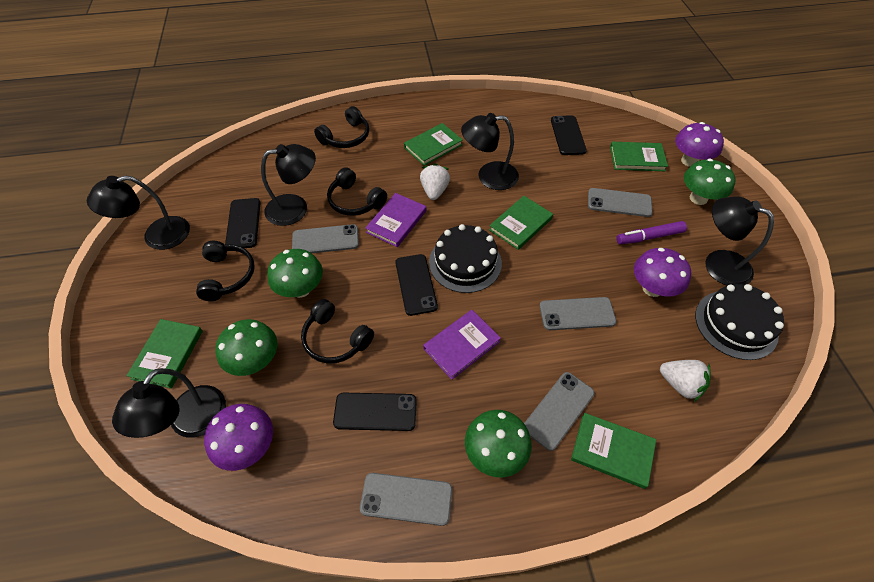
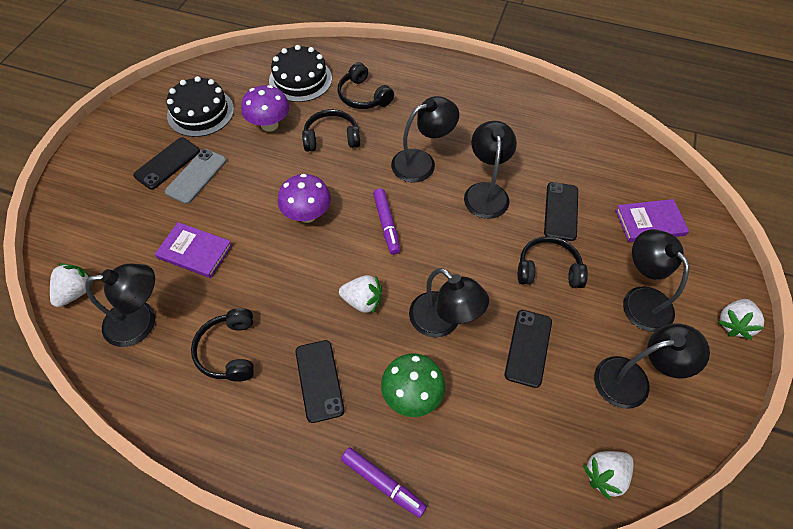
black lamp: [87,175,190,250] [112,368,226,438] [261,144,316,226] [461,113,519,190] [706,196,774,286] = 5 -> [85,264,155,347] [391,96,459,182] [409,268,489,338] [464,121,517,219] [594,323,710,409] [623,229,689,332] = 6
green book: [126,319,203,389] [404,123,463,166] [489,196,553,250] [571,413,656,489] [610,142,668,171] = 5 -> none = 0
green mushroom: [216,319,278,376] [267,249,323,298] [465,410,532,478] [684,159,735,205] = 4 -> [381,353,445,417] = 1
grey phone: [292,224,359,253] [360,473,452,526] [524,372,595,451] [539,297,617,330] [588,188,653,217] = 5 -> [165,149,227,204] = 1
purple marker: [616,221,687,244] = 1 -> [341,447,427,518] [373,188,400,255] = 2
purple mushroom: [204,404,273,471] [634,248,691,297] [675,122,724,167] = 3 -> [241,85,290,132] [277,174,331,223] = 2
white strawberry: [420,163,450,200] [660,360,711,402] = 2 -> [50,263,94,307] [339,275,382,314] [583,451,634,500] [718,299,764,340] = 4

